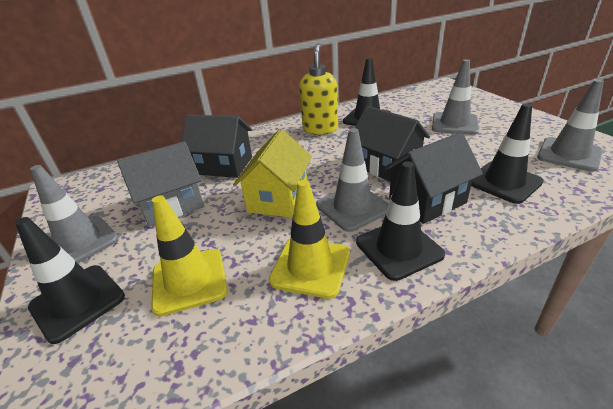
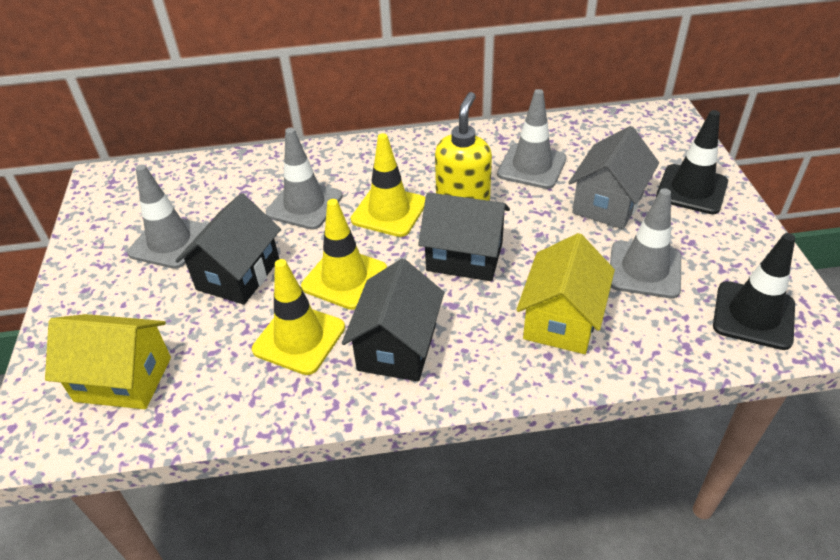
black traffic cone: [15,217,125,344] [343,58,392,126] [356,161,445,281] [471,103,544,204] = 4 -> [656,110,728,214] [713,233,795,350] = 2
yellow house: [233,129,312,218] = 1 -> [45,314,171,409] [516,233,615,354] = 2
yellow traffic cone: [151,195,227,317] [269,180,350,299] = 2 -> [252,259,345,375] [301,199,387,310] [351,133,425,237] = 3

